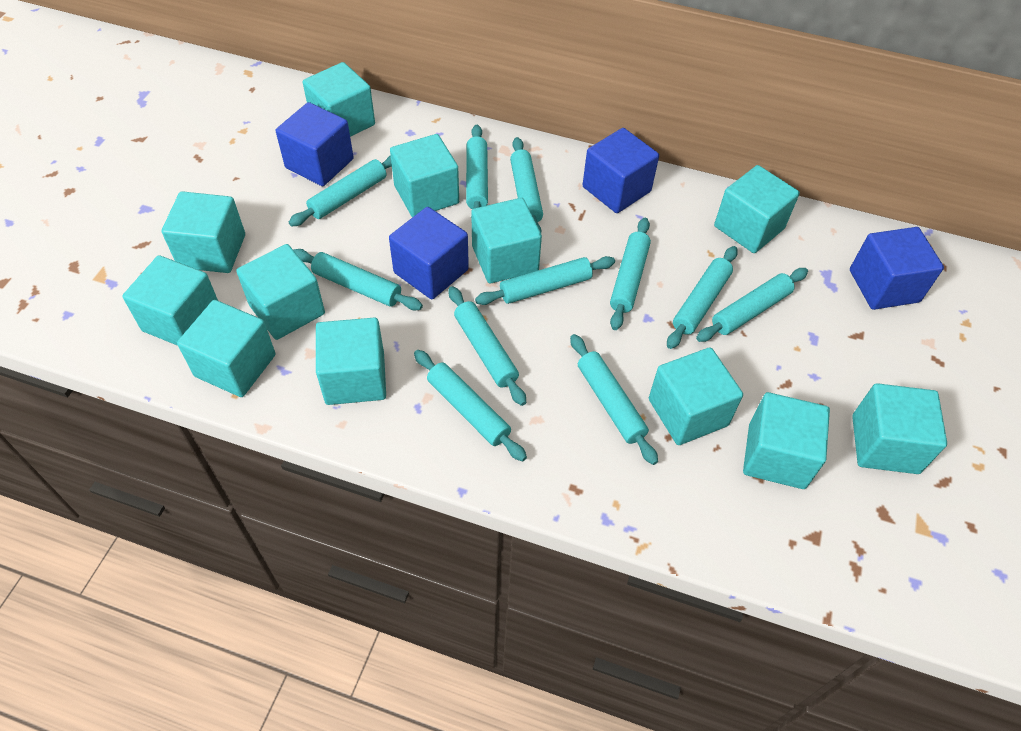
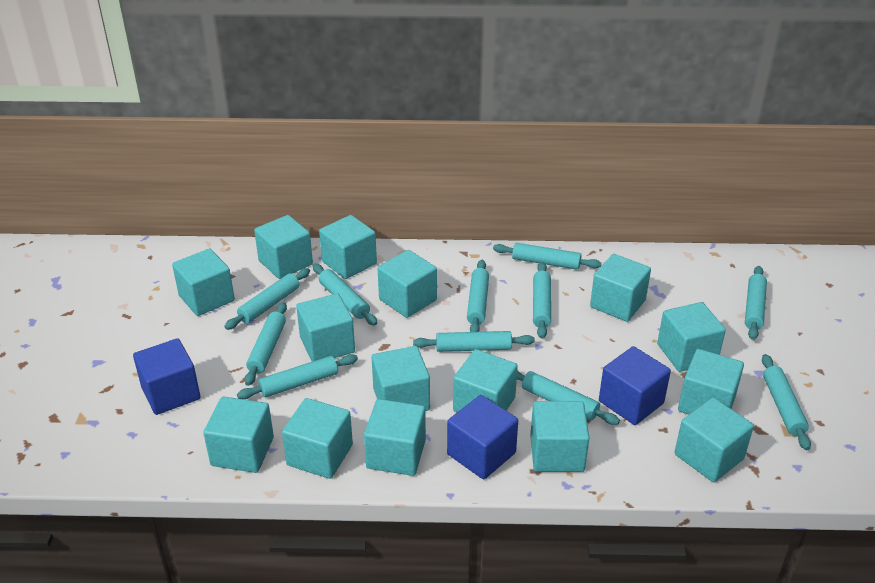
blue cube: [276,102,354,186] [389,207,469,299] [583,128,659,213] [850,227,944,310] = 4 -> [133,338,200,415] [447,395,518,479] [599,346,671,425] = 3
turquoise cube: [122,255,218,346] [162,191,245,273] [177,300,276,397] [236,244,325,340] [303,62,375,137] [316,318,386,405] [390,134,459,217] [471,198,542,284] [649,347,743,445] [714,165,800,253] [743,392,830,489] [852,383,947,474] = 12 -> [172,248,235,316] [203,397,274,473] [254,215,313,279] [282,398,353,479] [296,293,355,362] [319,215,377,279] [364,399,426,476] [372,346,430,411] [378,250,437,318] [453,349,518,412] [530,401,589,472] [590,254,651,322] [657,302,726,372] [674,398,754,482] [678,349,744,415] = 15

